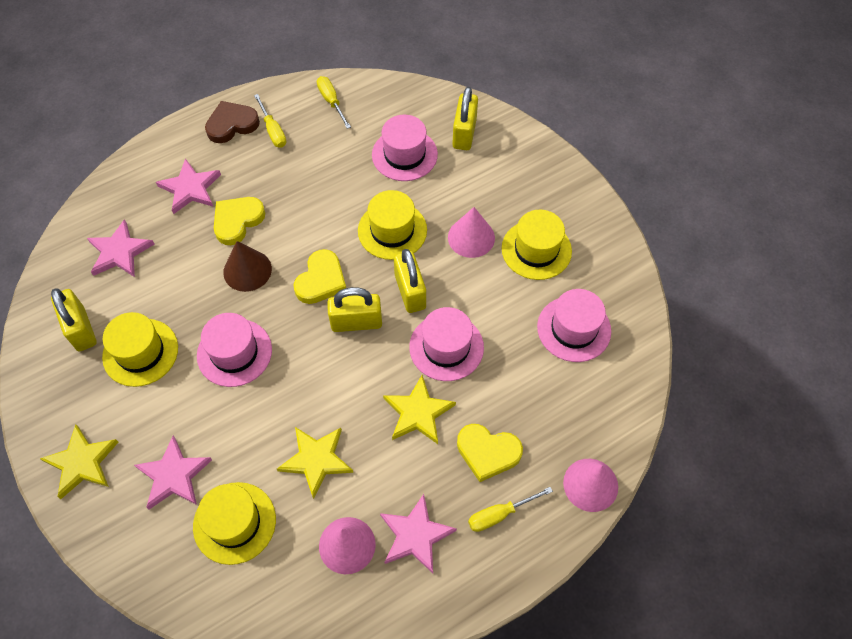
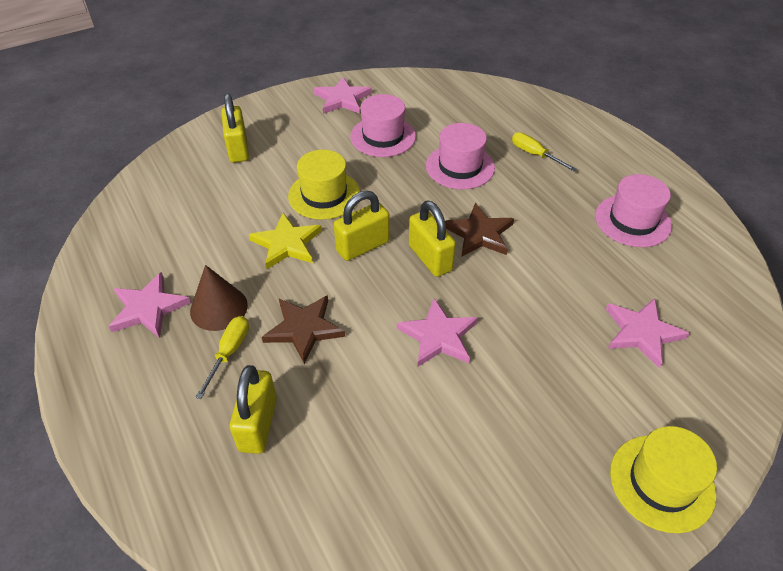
brown heart: [205,101,260,143] = 1 -> none = 0
brown star: none = 0 -> [262,295,345,364] [445,203,514,257] = 2
pink cone: [319,517,376,574] [448,207,495,258] [563,459,618,512] = 3 -> none = 0
pink hat: [197,313,272,387] [372,115,438,181] [409,307,484,381] [537,289,611,362] = 4 -> [350,94,416,157] [426,123,495,189] [595,174,672,247] = 3
yellow hat: [102,312,178,387] [193,482,276,565] [358,190,427,260] [502,210,572,280] = 4 -> [288,150,360,220] [610,426,717,533] = 2
yellow heart: [214,197,265,245] [293,249,346,304] [457,424,523,482] = 3 -> none = 0
yellow screwdriver: [254,94,286,148] [317,76,351,129] [468,487,553,532] = 3 -> [195,316,249,399] [512,132,577,171] = 2
yellow star: [40,424,118,499] [277,427,353,499] [383,375,456,444] = 3 -> [249,213,322,270] = 1

